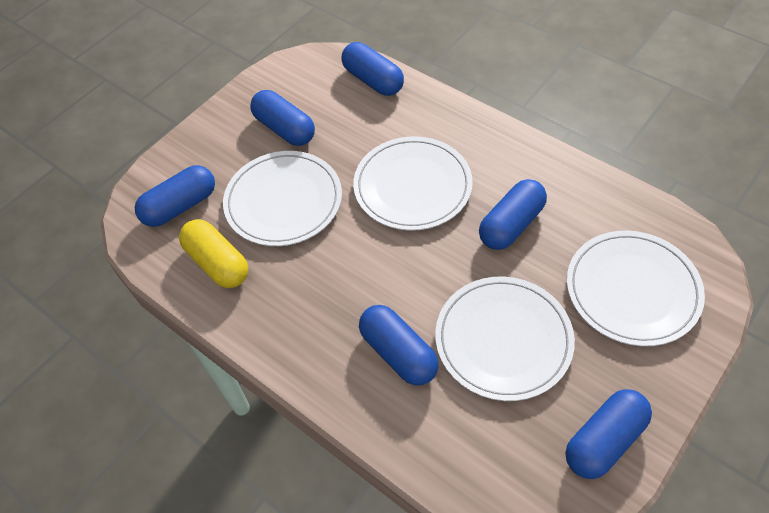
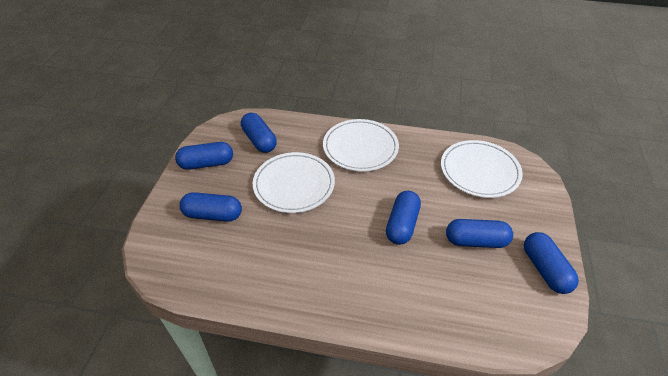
white plate: [223,151,342,246] [353,136,473,231] [435,277,575,401] [567,231,705,346] = 4 -> [253,152,335,213] [323,119,399,171] [441,140,523,198] = 3
yellow capsule: [179,219,249,288] = 1 -> none = 0

